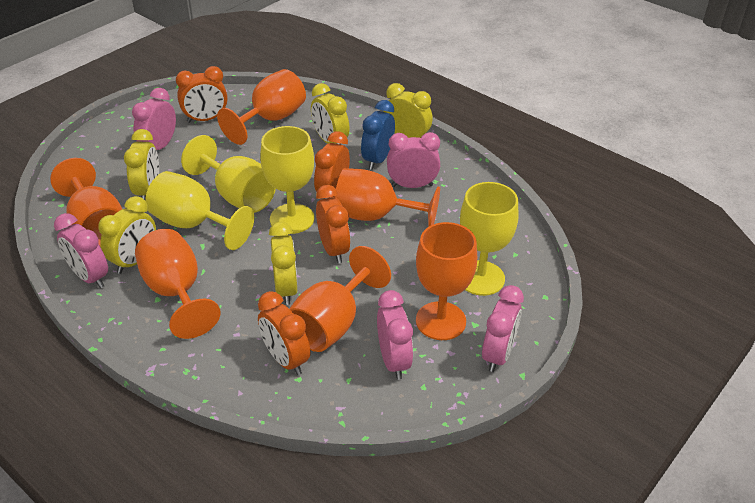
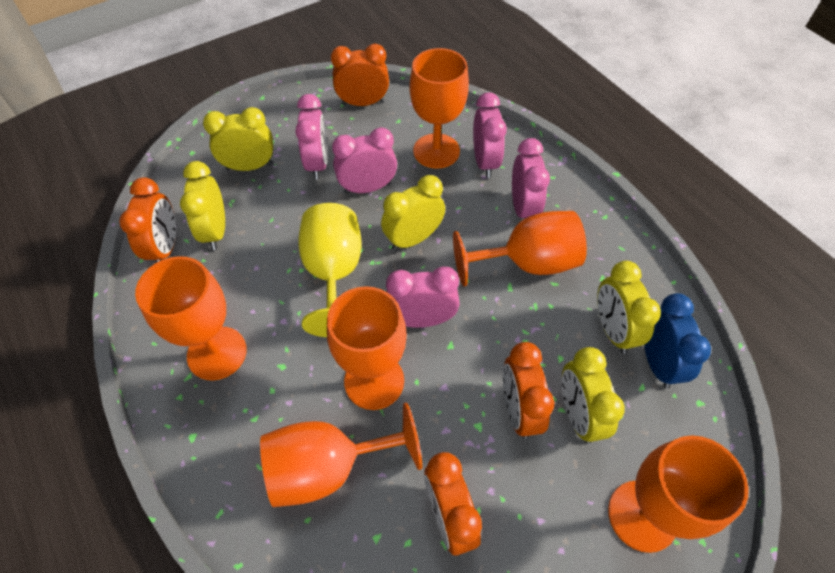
yellow goblet: [145,171,254,250] [181,135,276,213] [260,126,314,234] [460,182,519,296] = 4 -> [298,203,362,337] = 1

